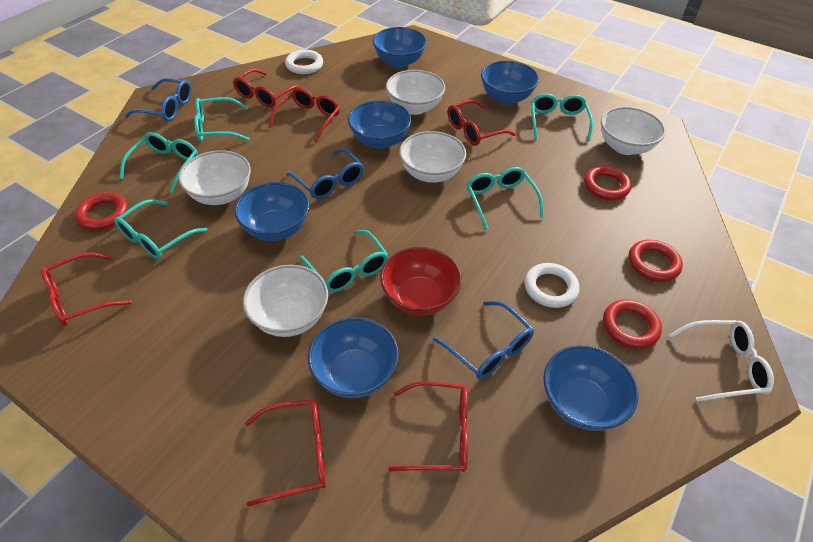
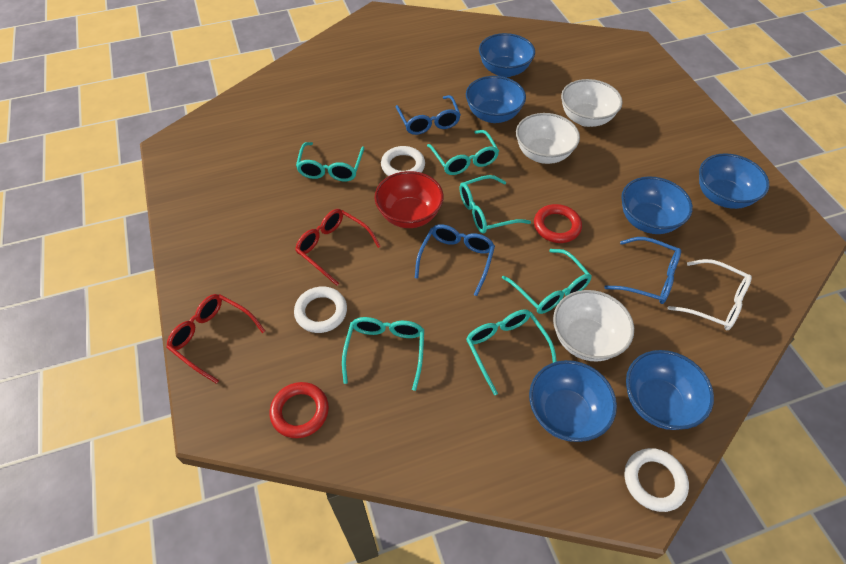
red glasses: [40,253,132,326] [233,69,304,108] [245,399,326,506] [269,87,340,143] [388,381,468,472] [447,100,516,146] = 6 -> [166,294,265,384] [295,209,380,286] = 2
red ring: [74,192,128,230] [584,166,631,200] [603,299,662,349] [628,240,683,282] = 4 -> [270,382,329,438] [534,204,582,243] = 2
white bowl: [178,150,251,205] [243,265,328,337] [386,70,445,115] [399,131,466,183] [601,107,666,155] = 5 -> [516,113,580,164] [553,290,634,362] [561,79,623,127] = 3
white ring: [285,50,323,74] [525,263,580,308] = 2 -> [294,286,347,333] [381,146,425,176] [624,448,689,512] = 3

